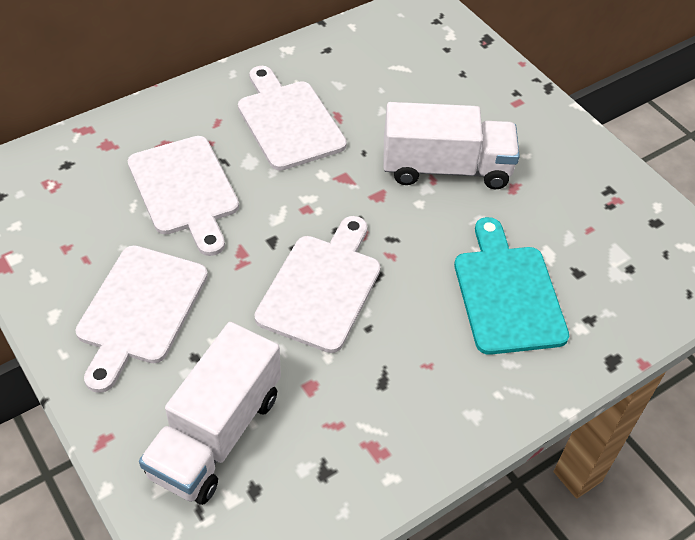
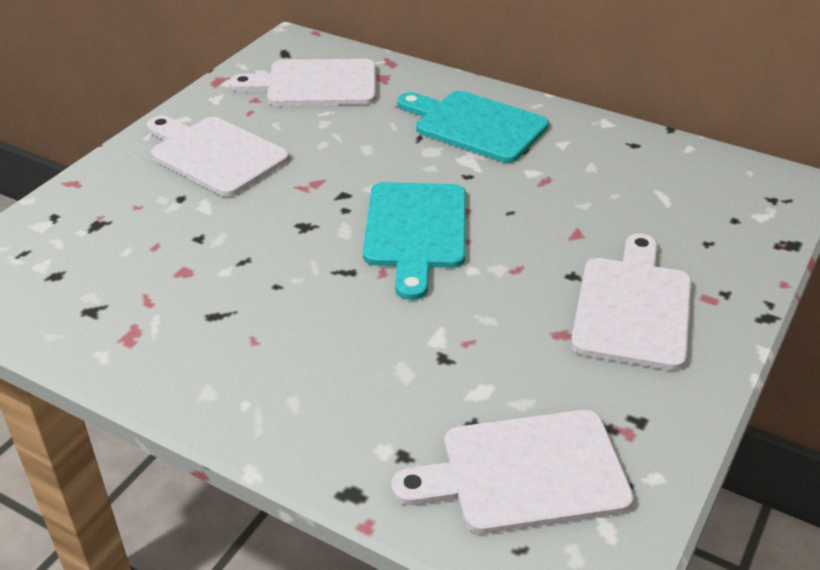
turquoise cutting board: [454,217,569,355] = 1 -> [363,182,466,300] [398,91,549,163] = 2
white truck: [139,322,281,505] [383,102,520,189] = 2 -> none = 0

